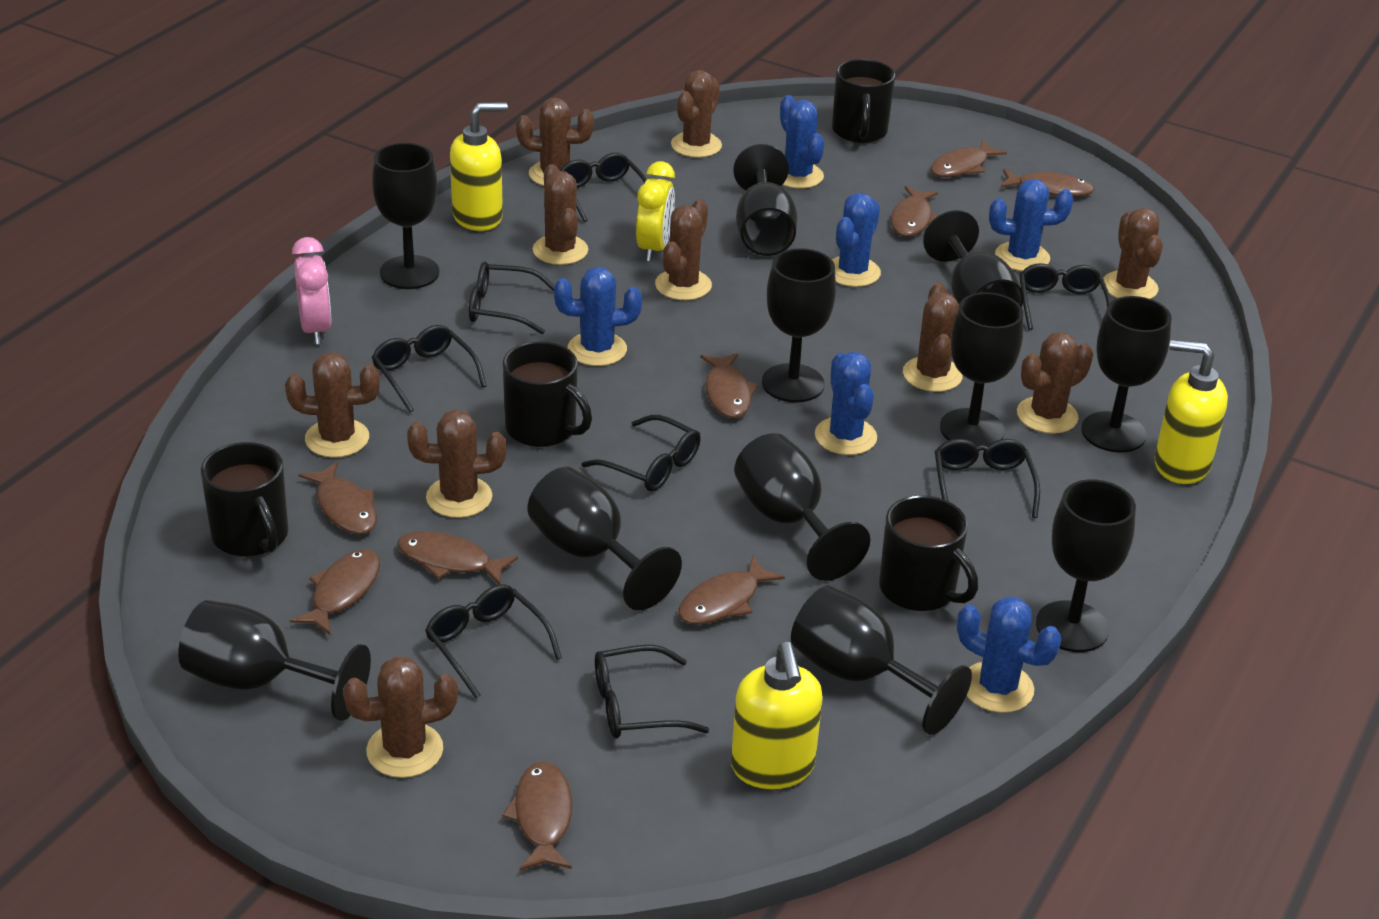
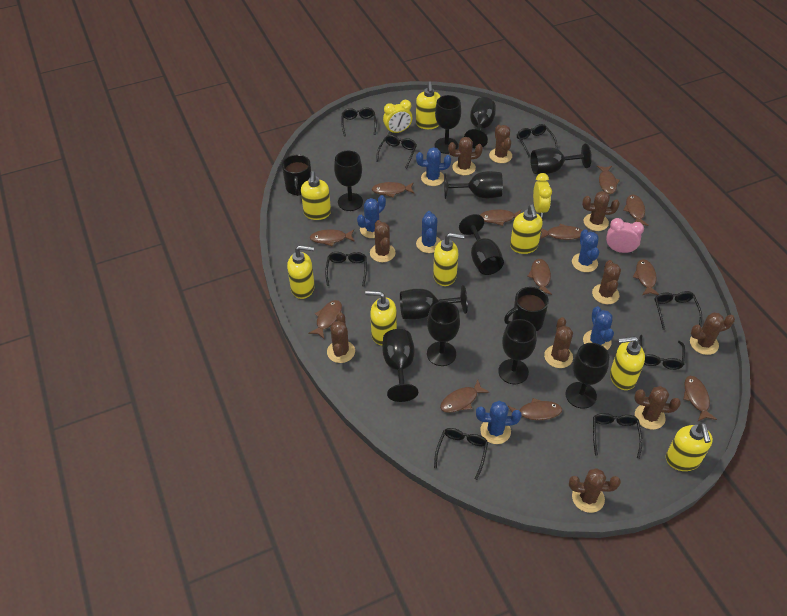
black mug: [201,442,288,557] [503,341,592,447] [832,59,895,143] [879,495,978,611] = 4 -> [282,155,311,196] [504,287,549,332] = 2
brown fish: [290,549,380,635] [299,462,377,534] [397,531,518,585] [502,761,572,871] [678,555,785,625] [700,353,759,418] [891,186,938,237] [931,140,1007,177] [1000,169,1095,197] = 9 -> [308,300,342,339] [310,229,355,247] [372,182,414,198] [440,380,489,413] [480,210,521,226] [508,398,562,420] [527,259,552,295] [540,224,583,240] [597,166,620,194] [623,194,649,226] [633,259,659,295] [683,376,717,421] = 12
yellow clock: [636,161,675,261] = 1 -> [383,100,412,134] [533,173,552,218] = 2
yellow soap dispenser: [450,102,508,231] [731,642,823,789] [1154,339,1228,484] = 3 -> [287,245,315,299] [301,171,331,220] [365,291,397,345] [416,81,441,129] [433,233,464,286] [510,205,543,254] [610,336,645,390] [666,422,713,471] = 8

